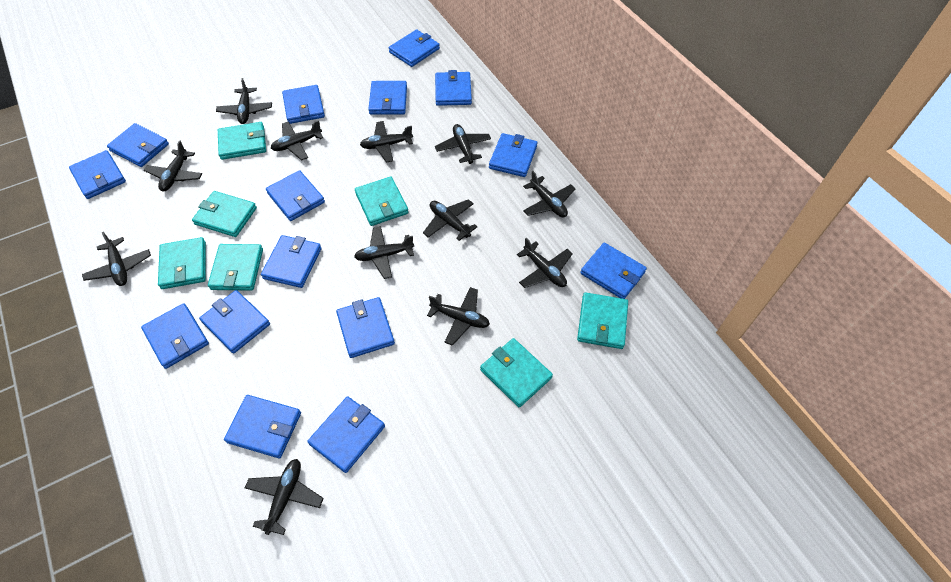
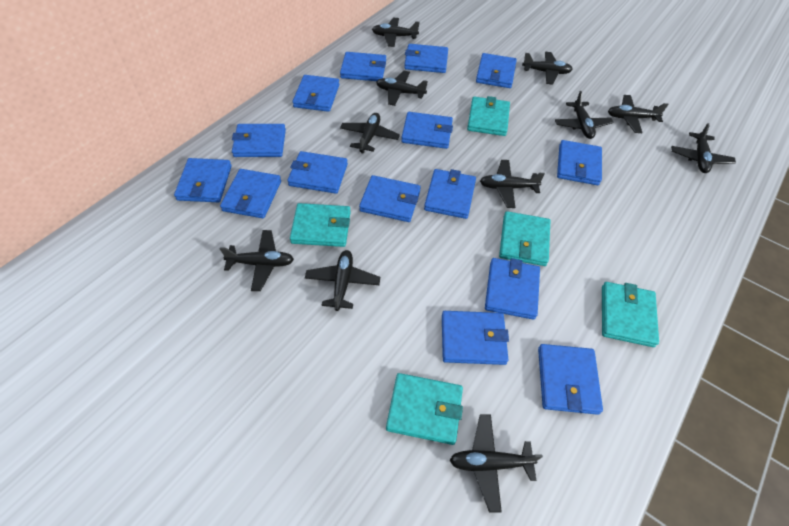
black plane: [82,232,151,286] [144,141,202,191] [216,78,272,124] [245,459,324,535] [271,120,323,161] [354,226,414,279] [360,121,413,163] [423,199,477,241] [427,287,490,346] [435,124,491,164] [517,238,573,288] [523,171,575,217] = 12 -> [220,230,294,291] [305,250,380,311] [340,113,400,154] [372,18,420,47] [376,71,428,106] [450,415,543,513] [480,160,545,208] [522,52,573,85] [555,91,614,139] [608,95,669,133] [671,123,736,173] = 11
turquoise wallet: [158,237,206,289] [192,191,257,237] [208,244,263,291] [218,122,266,160] [355,176,409,226] [480,338,553,408] [577,292,628,349] = 7 -> [290,203,351,247] [386,373,463,445] [467,96,510,136] [499,211,550,266] [602,282,659,347] = 5

